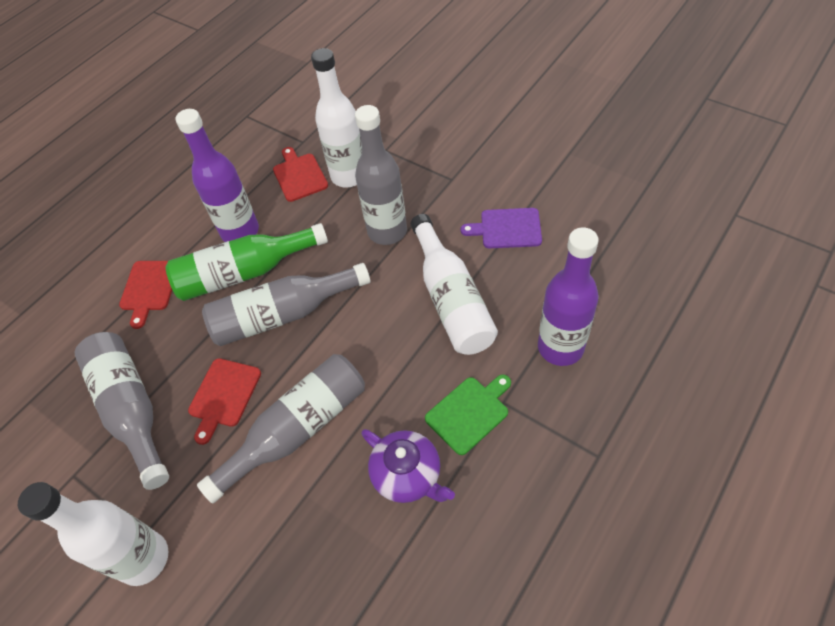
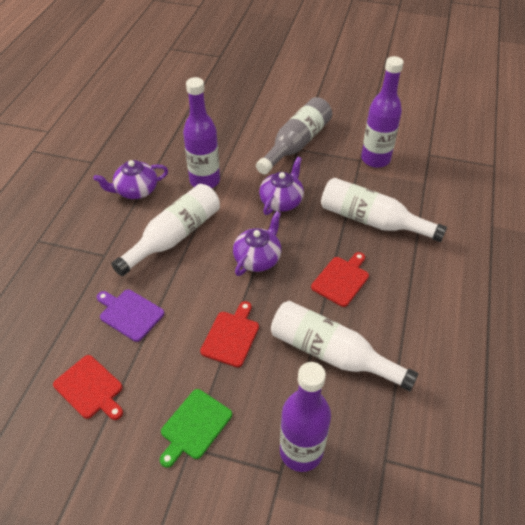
green bottle: [166,223,328,301] = 1 -> none = 0
grey bottle: [75,332,169,490] [197,354,365,504] [202,263,370,346] [355,105,407,245] = 4 -> [256,97,332,175] = 1
purple bottle: [175,109,259,242] [538,227,599,366] = 2 -> [183,77,220,188] [280,362,331,472] [361,56,404,168] = 3
purple teapot: [362,429,455,503] = 1 -> [93,160,168,199] [233,211,281,276] [259,157,304,215] = 3

